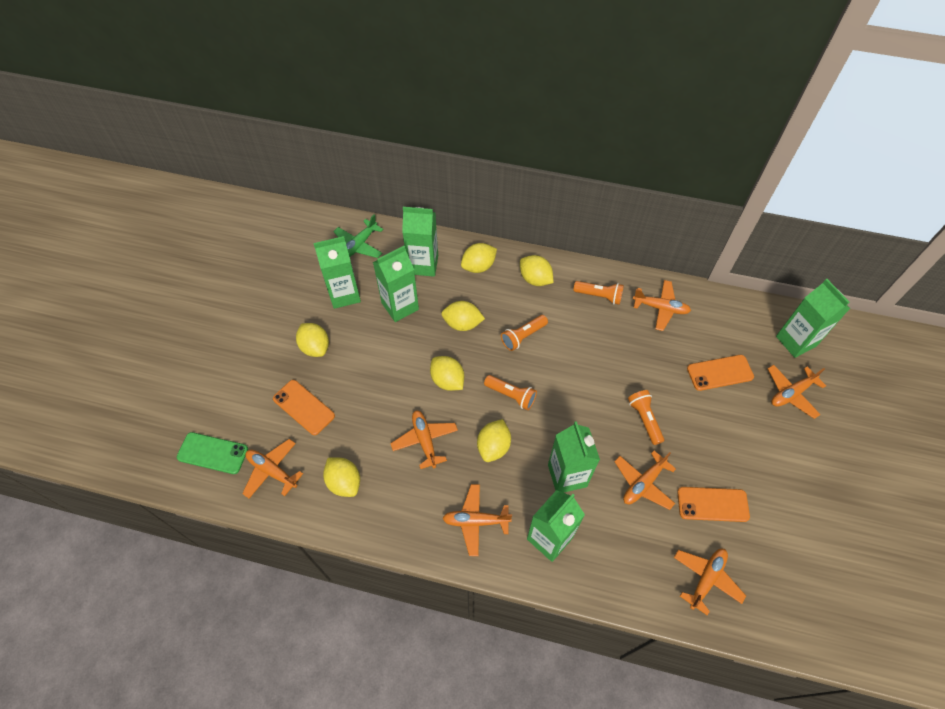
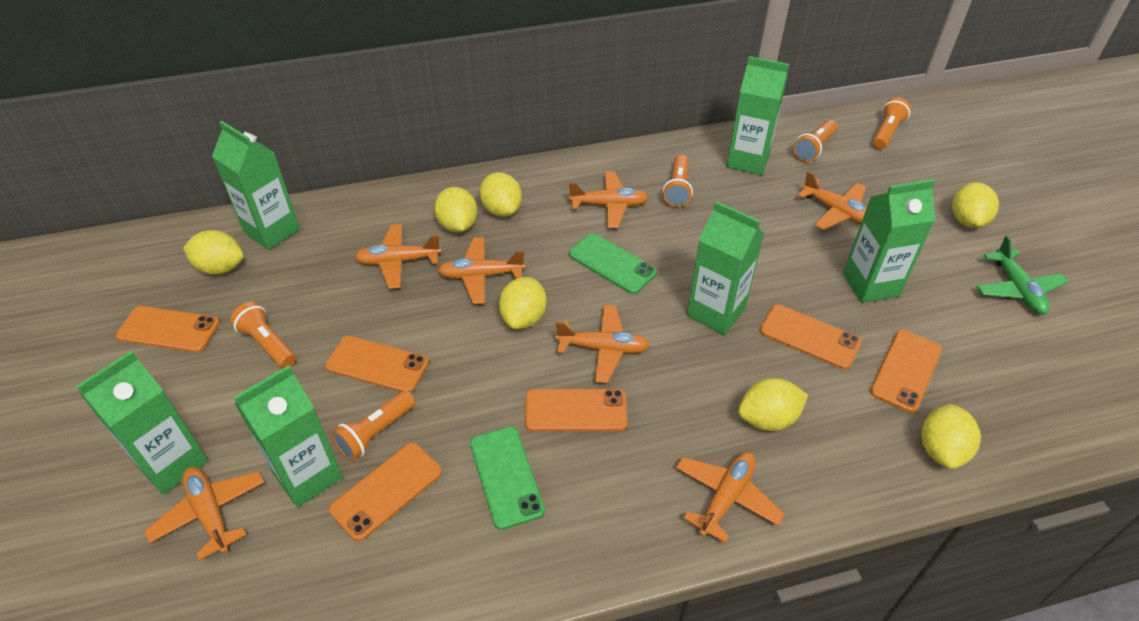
green phone: [177,432,248,474] = 1 -> [470,426,545,530] [569,233,657,294] = 2
orange flashlight: [484,375,537,410] [501,315,548,351] [573,281,624,305] [628,390,664,445] = 4 -> [230,302,296,368] [331,391,415,461] [663,155,693,207] [793,120,837,162] [873,97,911,149] = 5
orange phone: [273,380,335,435] [677,487,750,522] [687,355,754,391] = 3 -> [116,306,220,353] [325,336,429,393] [329,443,442,541] [525,389,627,431] [760,304,861,369] [870,330,942,413] = 6

